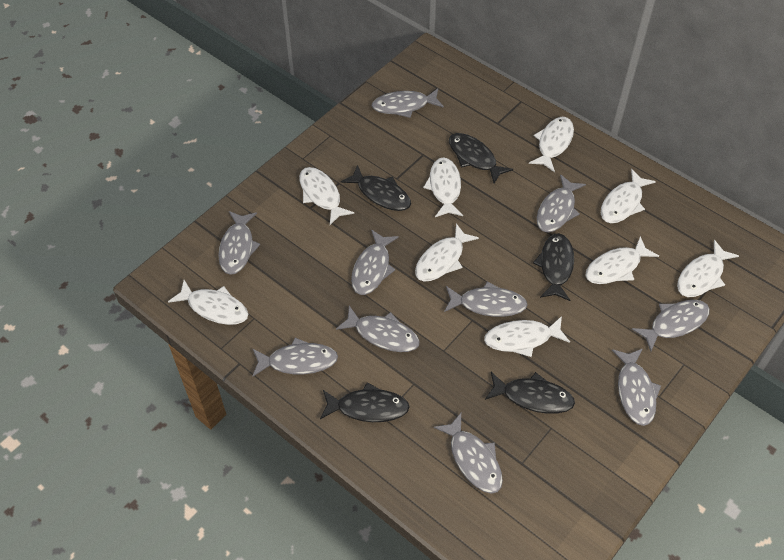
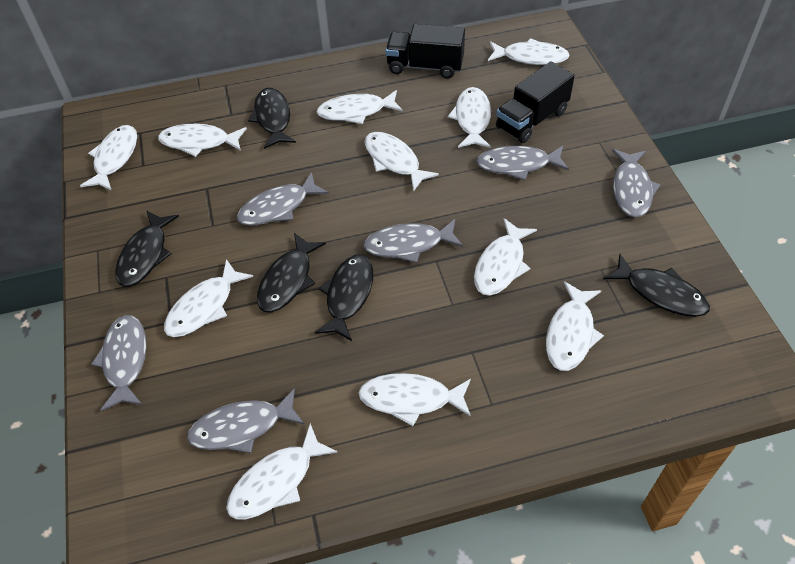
black truck: none = 0 -> [385,24,465,79] [496,61,575,143] = 2
grey fish: [218,211,260,275] [252,338,338,377] [336,306,420,352] [351,230,399,295] [372,89,444,118] [434,413,503,494] [444,281,528,317] [537,174,586,232] [612,348,661,426] [632,300,710,351] = 10 -> [91,315,147,411] [187,388,305,453] [237,172,329,226] [363,219,463,263] [476,146,569,180] [612,149,661,218] = 6
white fish: [168,280,248,325] [299,167,354,225] [415,223,479,281] [423,157,463,217] [484,316,570,357] [529,117,574,172] [585,236,659,284] [601,169,656,223] [677,240,739,297] = 9 -> [80,125,137,191] [158,124,247,157] [164,259,253,337] [226,423,338,520] [317,90,403,124] [358,373,471,426] [364,132,439,192] [448,87,491,148] [474,218,537,295] [488,38,570,65] [546,281,604,371] = 11

